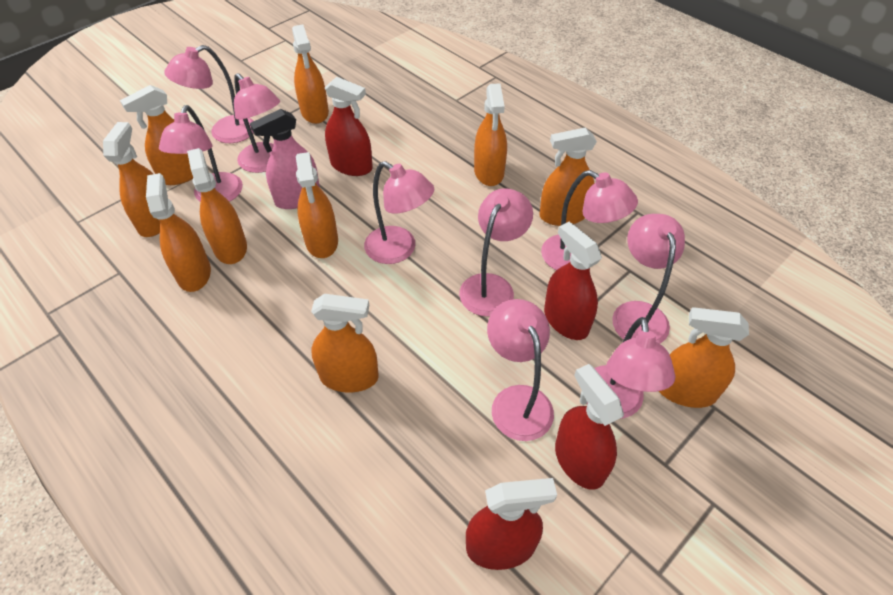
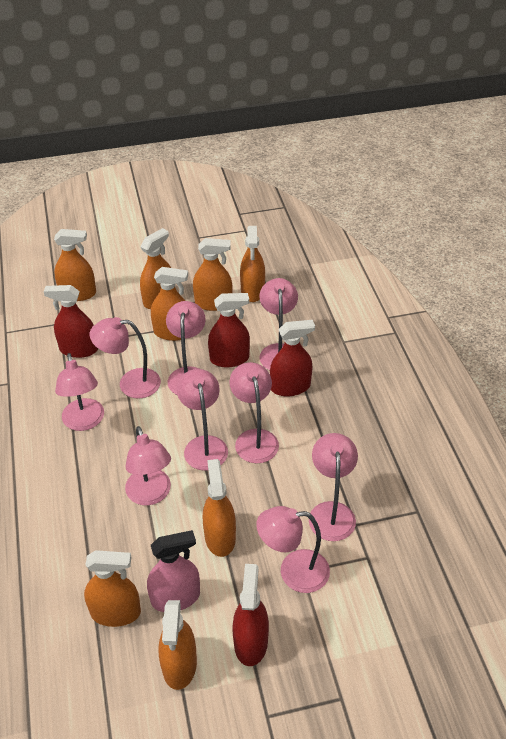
orange spray bottle: [103,122,160,237] [120,85,193,185] [146,173,211,292] [187,148,247,264] [292,24,329,124] [296,152,338,258] [311,294,379,392] [474,83,507,186] [540,127,597,226] [659,307,749,408] = 10 -> [54,229,96,301] [84,550,141,627] [140,228,171,309] [151,267,188,341] [159,600,197,690] [193,238,232,311] [203,459,236,557] [240,226,265,302] = 8

